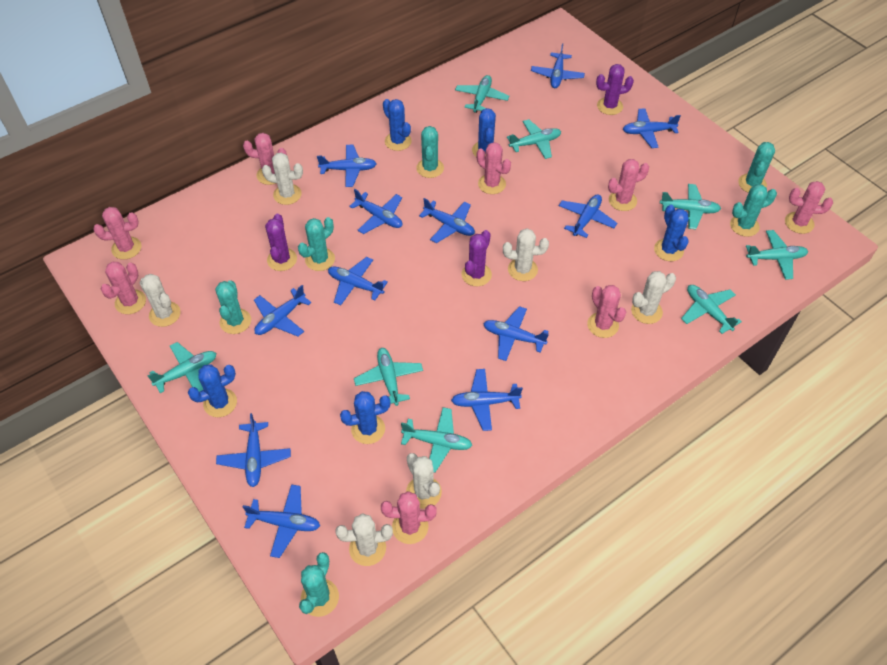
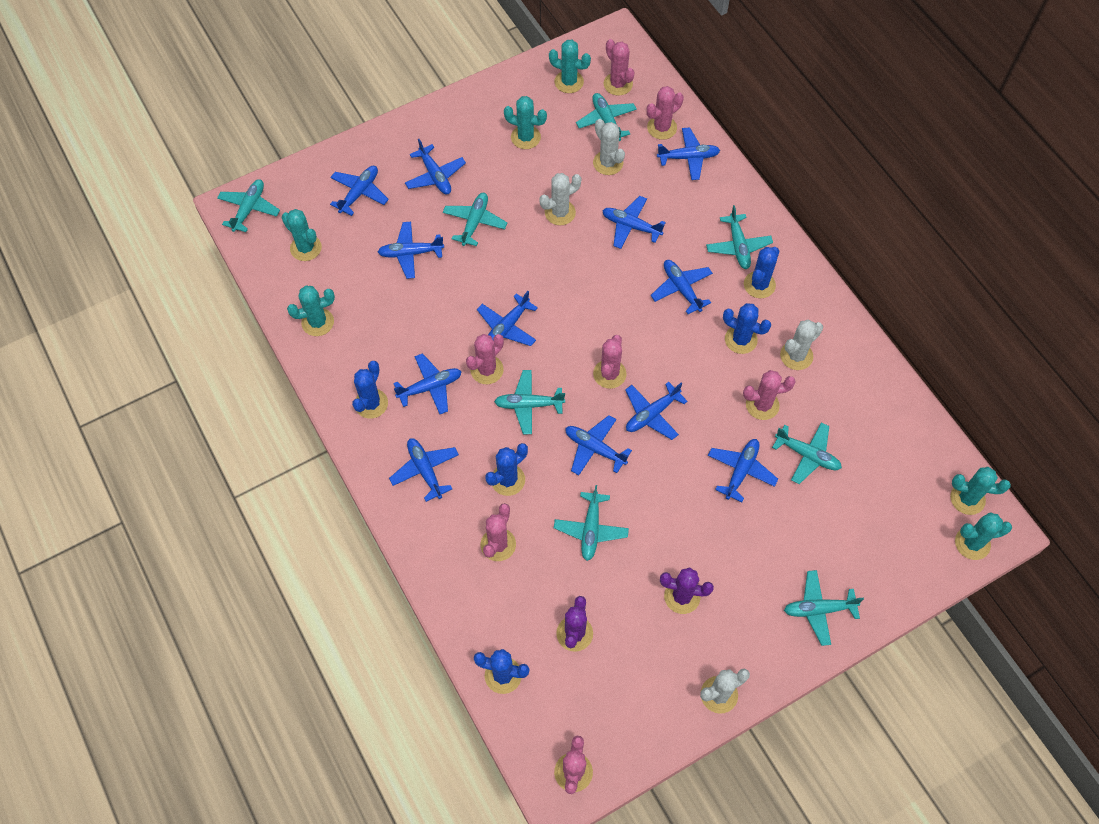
pink cactus: [93,207,142,260] [101,262,146,314] [243,133,287,185] [381,491,436,544] [477,142,511,194] [587,285,626,338] [608,159,649,211] [785,181,833,234] = 8 -> [466,334,504,384] [481,503,516,561] [554,736,593,794] [593,335,627,389] [604,39,635,96] [647,86,684,140] [743,370,796,420] = 7
purple cactus: [265,214,297,271] [461,230,492,286] [596,64,634,115] = 3 -> [556,596,593,652] [660,568,714,614] = 2
white cactus: [139,274,181,327] [262,153,303,205] [335,513,393,566] [406,453,442,509] [503,228,549,281] [631,271,676,324] = 6 -> [540,173,581,225] [593,119,625,175] [700,669,750,714] [780,320,823,370] = 4

